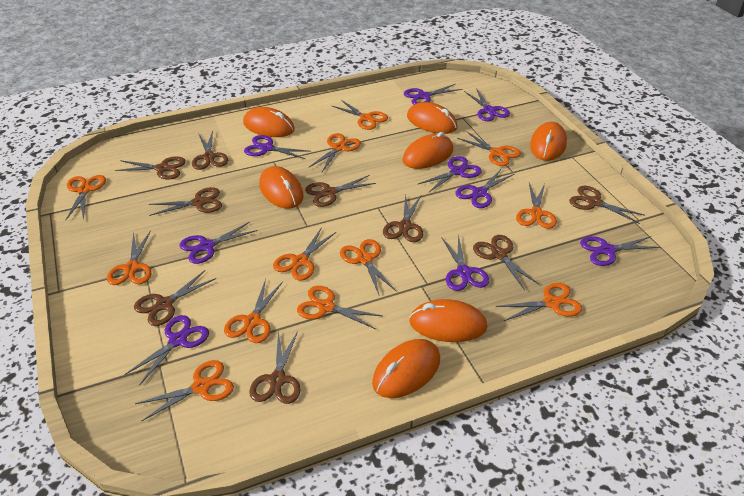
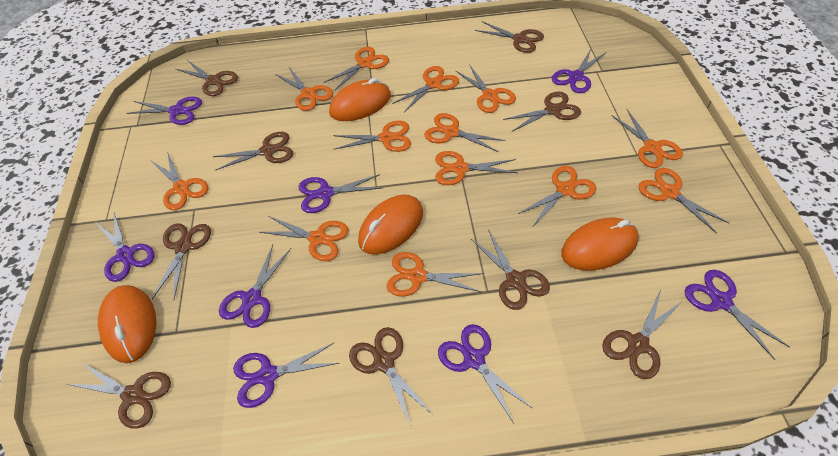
orange mouse: [243,107,295,137] [259,166,303,209] [372,339,440,398] [403,132,453,169] [407,102,458,134] [409,299,487,342] [530,122,567,161] = 7 -> [98,285,156,363] [329,78,391,121] [358,195,423,255] [561,218,638,271] = 4
orange scissors: [66,175,106,220] [107,230,152,285] [135,360,234,422] [224,279,283,343] [273,227,336,281] [297,286,383,329] [309,133,361,172] [332,100,388,130] [340,239,396,295] [457,131,521,166] [496,283,582,321] [516,183,557,229] = 12 -> [152,151,208,210] [259,216,349,261] [275,66,333,111] [324,47,389,90] [333,121,411,152] [386,252,483,297] [392,66,459,112] [424,113,505,152] [435,151,518,185] [456,64,516,113] [518,166,596,226] [612,109,683,168] [638,168,729,233] = 13
purple scissors: [124,315,209,386] [180,222,258,264] [244,135,311,159] [404,84,462,105] [418,156,482,193] [441,235,489,291] [455,168,514,208] [464,88,510,121] [580,236,660,266] = 9 -> [96,211,155,282] [127,96,202,125] [219,245,291,328] [233,342,339,408] [299,174,381,213] [438,324,532,423] [552,47,605,93] [685,270,790,360] = 8

